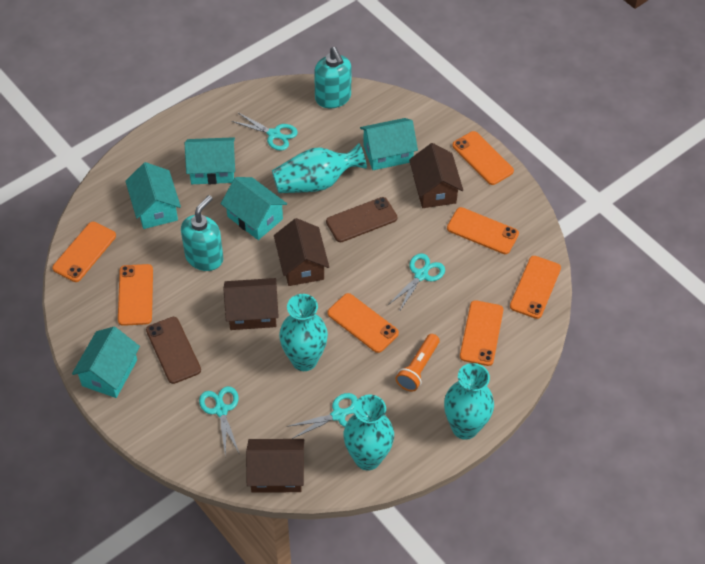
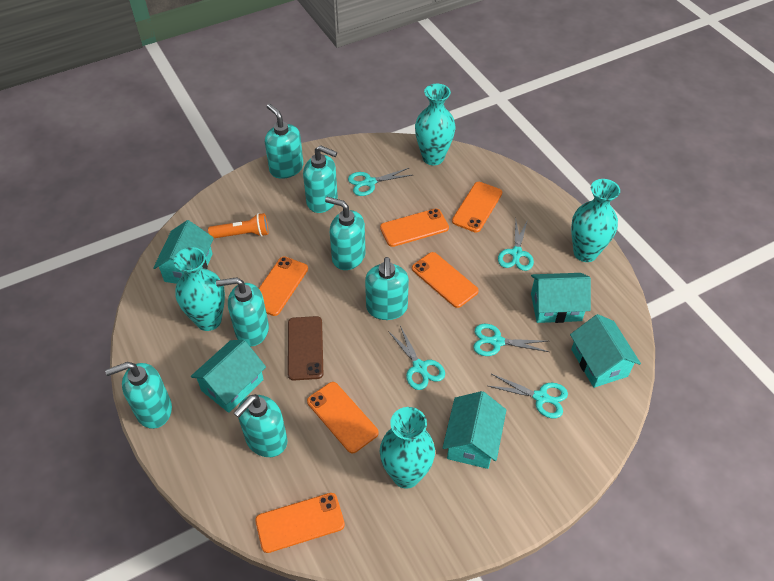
brown house: [224,278,279,330] [246,439,304,493] [274,218,329,286] [409,143,463,208] = 4 -> none = 0
brown phone: [146,317,201,384] [326,197,397,242] = 2 -> [288,316,323,381] = 1
orange phone: [52,222,116,282] [118,264,153,326] [327,293,399,353] [447,207,519,254] [452,131,514,185] [460,300,503,366] [510,256,561,319] = 7 -> [255,493,345,553] [259,257,308,316] [307,382,379,453] [380,209,449,247] [412,252,479,308] [452,182,502,233] = 6
turquoise scissors: [199,386,240,456] [231,113,298,150] [287,393,358,439] [388,253,445,312] = 4 -> [348,168,412,196] [388,326,445,390] [473,324,549,356] [488,374,568,418] [498,219,534,271] = 5
turquoise soap dispenser: [181,195,224,271] [314,47,352,108] = 2 -> [105,362,172,429] [216,277,269,346] [234,394,287,457] [265,104,303,179] [303,145,338,213] [325,197,366,270] [365,257,409,320] = 7

